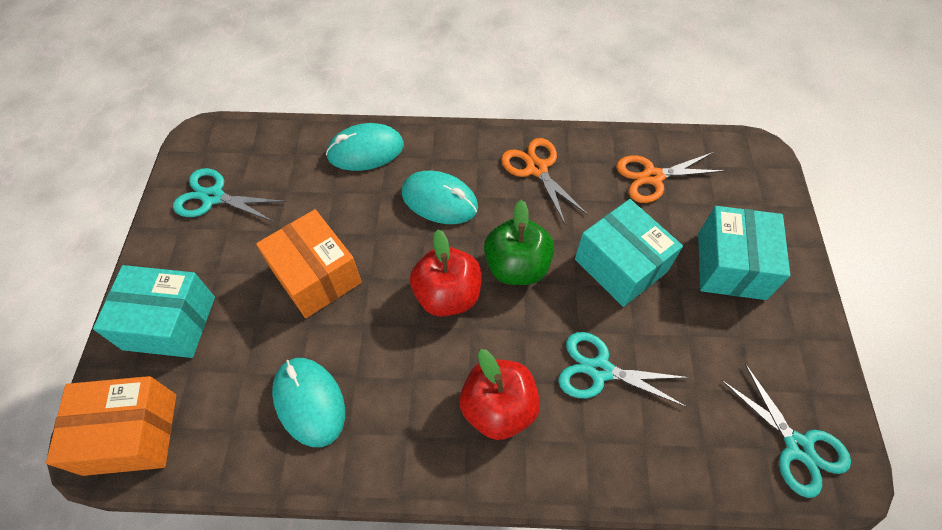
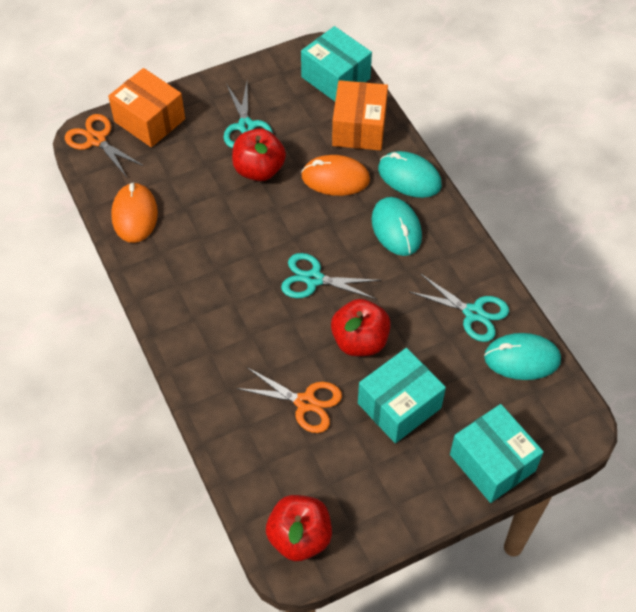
green apple: [484,200,554,285] = 1 -> none = 0
orange mouse: none = 0 -> [111,182,158,243] [301,155,370,196] = 2
red apple: [410,229,482,316] [460,349,540,440] = 2 -> [232,129,286,181] [266,495,332,561] [331,299,391,356] = 3

